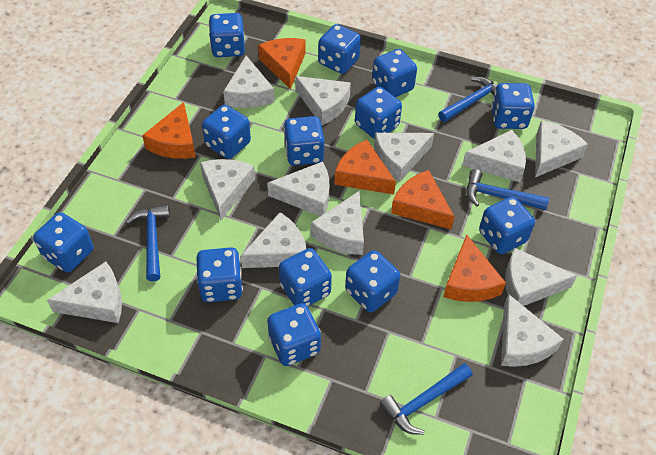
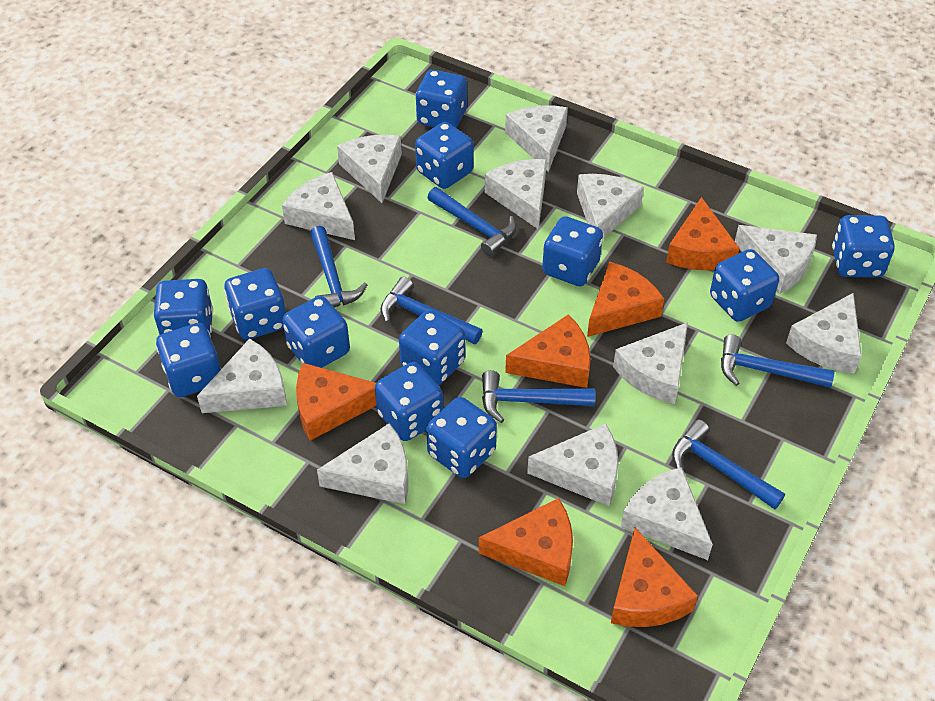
blue dice: [33,212,94,273] [197,247,243,302] [202,105,251,159] [209,13,245,57] [267,303,321,366] [279,248,332,306] [284,116,324,166] [318,24,361,74] [345,250,400,312] [355,87,402,139] [372,49,417,97] [479,197,535,254] [491,83,535,129] = 13 -> [153,279,213,336] [156,323,221,397] [224,268,286,340] [282,296,350,368] [375,362,443,441] [399,310,465,386] [415,122,474,189] [416,70,467,128] [426,397,497,478] [542,216,603,286] [710,249,779,322] [832,215,895,277] = 12
blue hammer: [126,204,170,281] [379,363,473,435] [438,77,497,122] [467,169,549,210] = 4 -> [310,226,367,308] [381,277,483,344] [427,187,516,256] [482,370,595,423] [672,419,785,509] [721,334,835,388] = 6
orange cheese: [142,102,196,159] [258,38,306,90] [335,140,396,195] [391,170,455,229] [443,235,506,302] = 5 -> [296,363,376,441] [479,498,573,586] [505,314,591,388] [587,261,664,337] [611,527,698,627] [666,197,739,270] = 6

